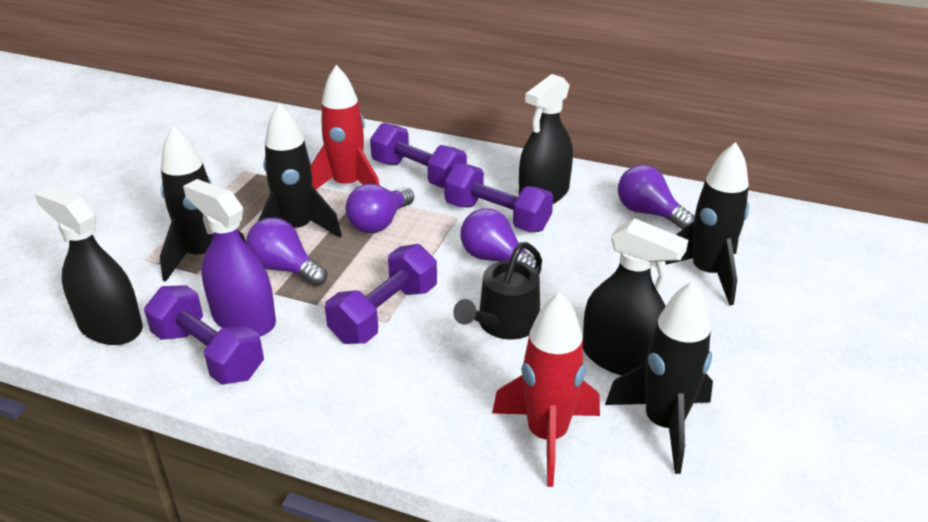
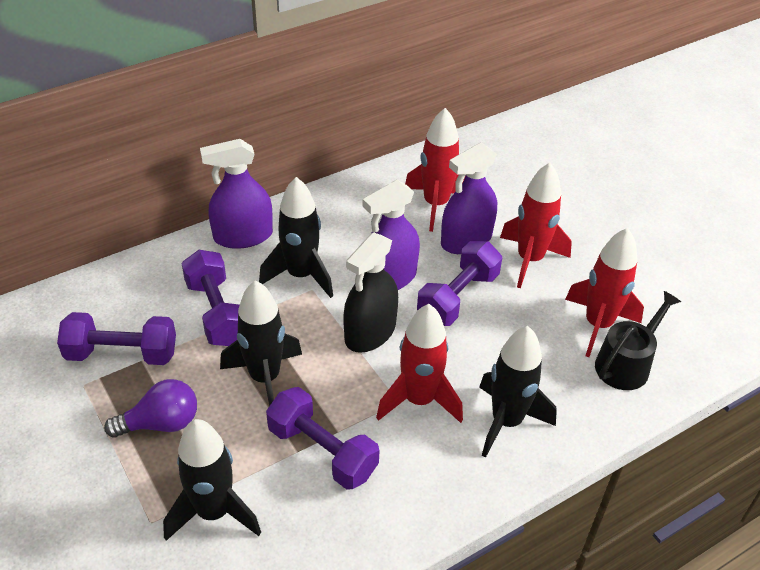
black spray bottle: [35,187,143,345] [519,74,573,204] [583,218,688,375] = 3 -> [343,232,398,353] = 1
purple light bulb: [246,217,327,286] [345,184,414,233] [460,208,541,274] [618,165,695,230] = 4 -> [104,379,197,438] = 1
purple spray bottle: [183,179,276,336] = 1 -> [200,139,273,249] [363,180,420,290] [441,143,497,254] = 3
red rocket: [311,65,379,190] [492,292,600,487] = 2 -> [376,304,463,423] [405,108,465,232] [500,163,572,288] [565,228,644,357] = 4

